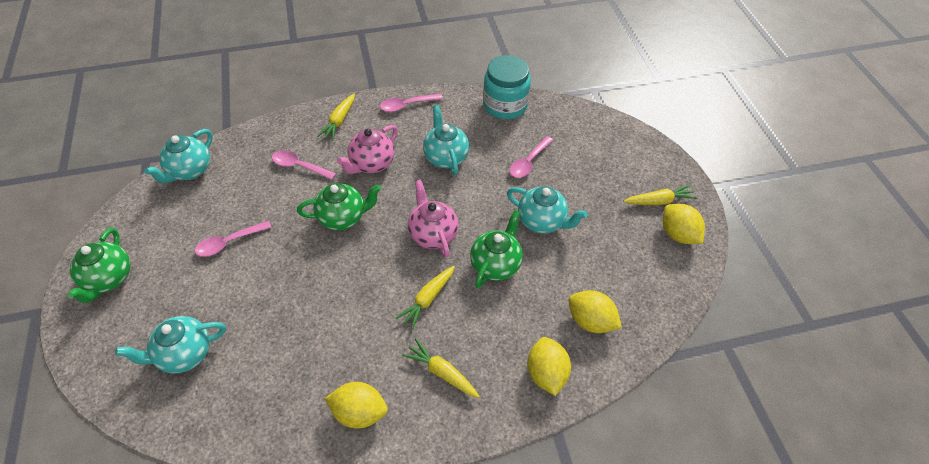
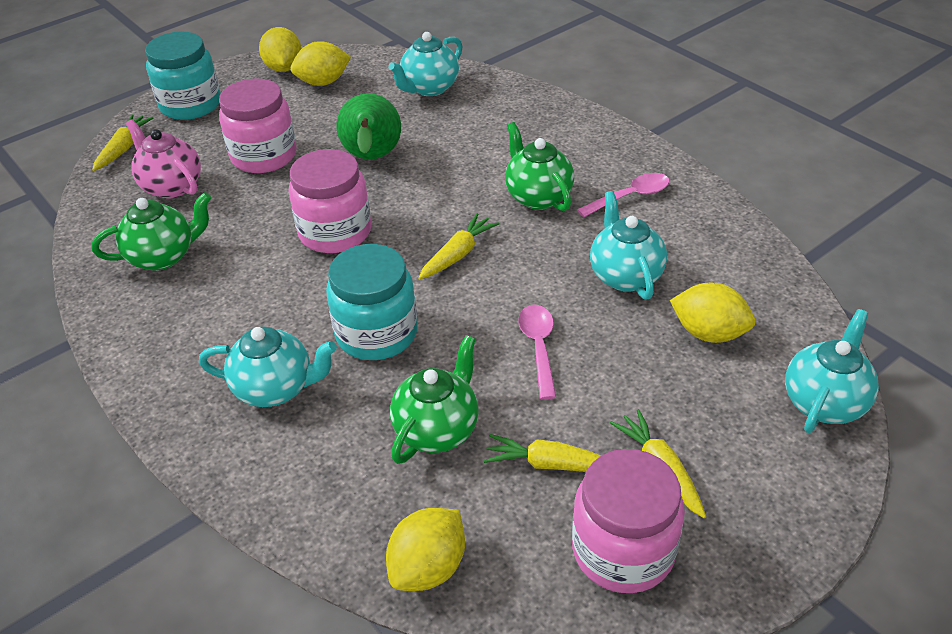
green pear: none = 0 -> [337,93,401,159] = 1
pink jar: none = 0 -> [219,78,297,173] [288,149,371,253] [572,449,685,593] = 3
pink spoon: [195,221,272,257] [272,150,336,180] [380,93,443,112] [510,136,553,178] = 4 -> [518,305,556,400] [577,173,669,217] = 2
pink teapot: [337,125,398,174] [408,179,459,258] = 2 -> [126,119,201,199] = 1
turquoise jar: [483,55,531,119] = 1 -> [145,32,221,120] [326,244,418,360] = 2

